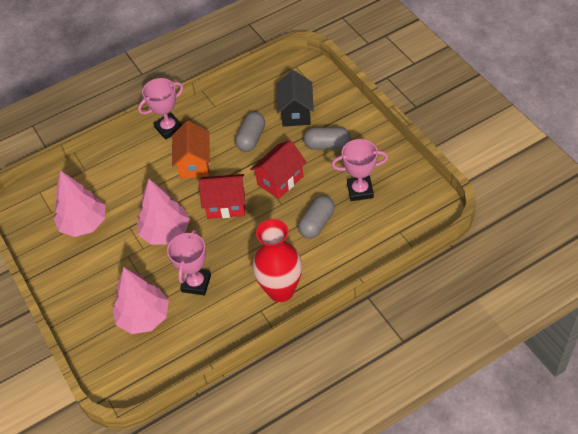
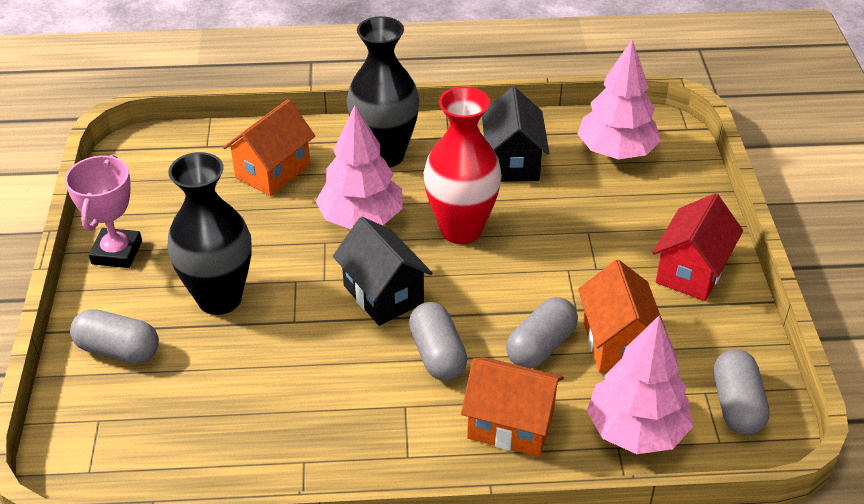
black house: [276,70,314,127] = 1 -> [333,217,433,326] [482,87,549,182] = 2
black vase: none = 0 -> [168,152,252,315] [347,16,419,167] = 2
grey capsule: [235,112,265,152] [298,196,335,239] [304,127,351,150] = 3 -> [70,309,159,363] [409,302,467,381] [506,297,578,368] [714,349,770,435] = 4
orange house: [172,121,210,179] = 1 -> [223,99,315,196] [461,357,564,457] [578,260,666,373] = 3
pink trophy: [138,78,183,140] [167,230,211,295] [332,139,388,201] = 3 -> [65,155,142,268] = 1
red house: [199,174,245,219] [250,140,307,199] = 2 -> [652,193,743,301] = 1

